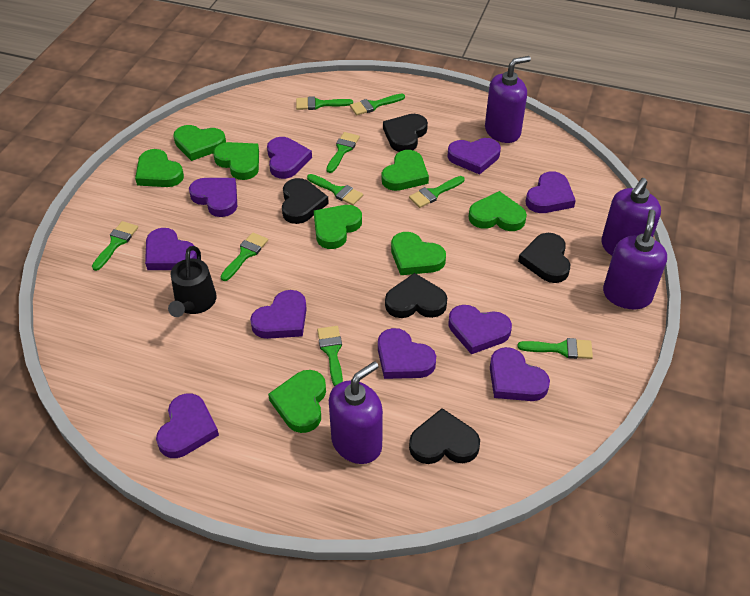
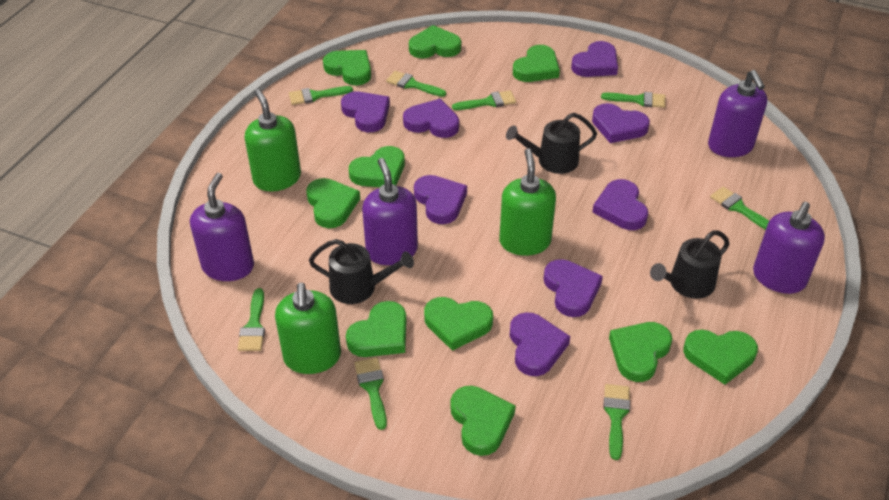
black heart: [282,178,329,224] [383,114,428,152] [385,273,447,318] [409,408,480,464] [518,233,570,283] = 5 -> none = 0
black watering can: [168,246,217,317] = 1 -> [309,239,414,304] [506,113,597,174] [650,230,730,299] = 3
green brush: [92,221,138,271] [220,232,268,281] [296,96,353,110] [307,174,363,205] [317,326,343,387] [326,132,360,173] [350,94,405,115] [409,176,464,208] [518,338,593,359] = 9 -> [238,288,265,351] [289,86,353,105] [355,357,387,430] [386,71,446,97] [452,90,516,110] [601,92,666,108] [604,384,630,460] [710,187,769,230] = 8
green heart: [135,149,184,187] [173,125,226,161] [213,142,259,180] [268,370,326,433] [314,205,362,249] [382,150,429,191] [391,232,446,275] [469,191,527,231] = 8 -> [306,178,360,228] [323,50,371,85] [346,301,407,357] [349,146,405,187] [409,25,461,58] [424,297,493,351] [450,386,516,456] [513,45,560,82] [609,322,672,382] [683,329,758,385] = 10
green soap dispenser: none = 0 -> [245,89,301,191] [275,283,341,374] [499,148,556,256] = 3
purple heart: [145,228,197,270] [156,393,219,458] [189,178,237,217] [250,290,307,339] [267,137,312,179] [378,328,436,379] [448,138,501,175] [448,305,512,354] [490,347,550,401] [525,171,576,213] = 10 -> [341,91,390,132] [403,99,459,138] [414,175,467,224] [510,312,570,376] [544,259,603,317] [571,41,618,77] [592,103,650,143] [592,179,648,230] = 8

